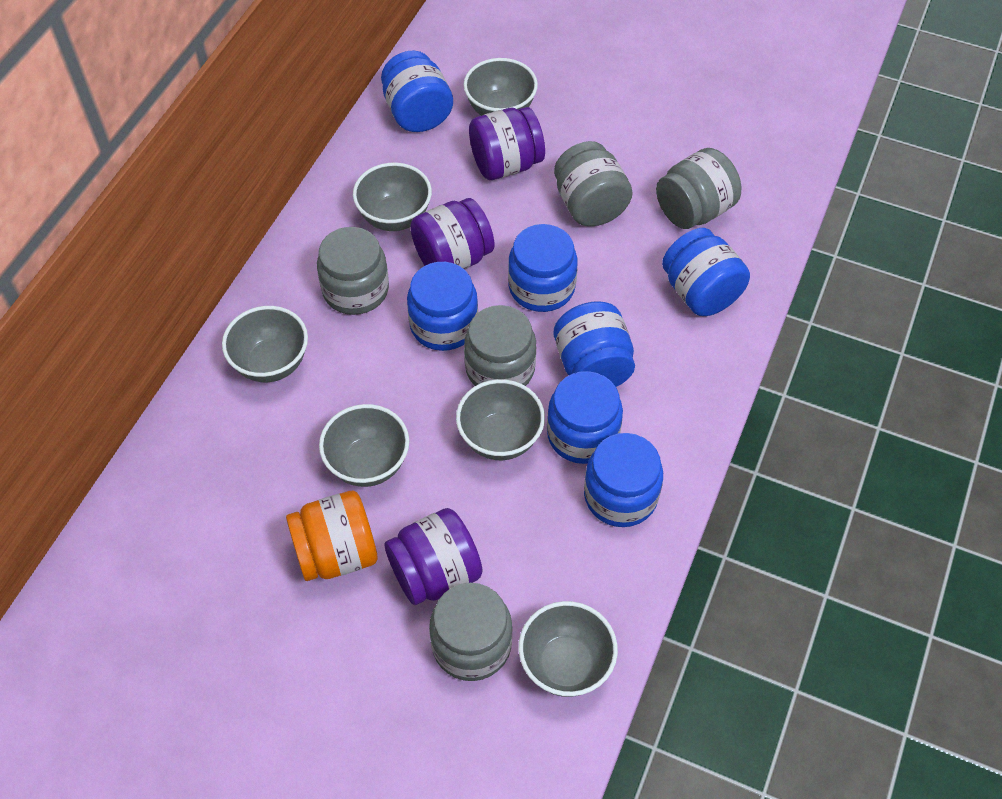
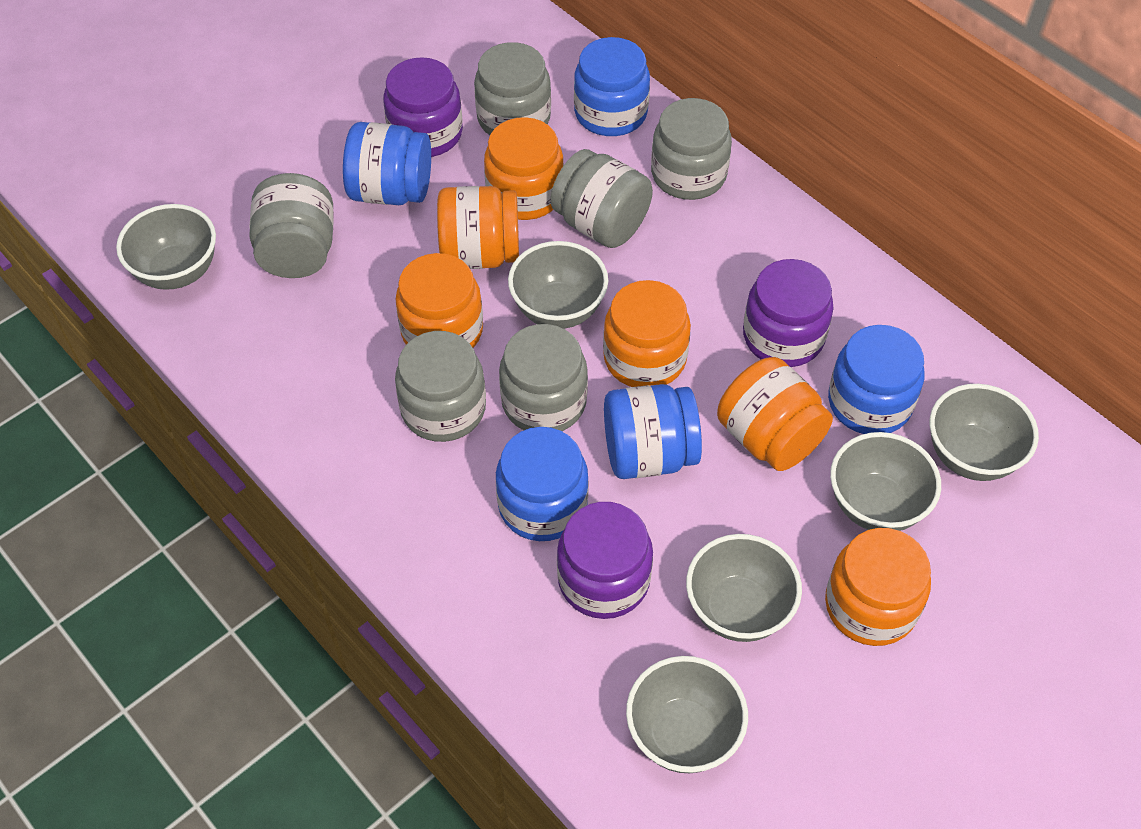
blue jar: [381,50,453,132] [407,262,478,351] [508,224,577,312] [547,371,623,464] [554,301,635,387] [584,433,663,527] [662,228,750,316] = 7 -> [343,122,431,205] [496,427,589,541] [574,37,650,136] [604,384,702,479] [828,325,924,434] = 5
grey jar: [317,227,389,315] [429,583,512,681] [464,305,536,386] [554,141,633,226] [656,148,741,229] = 5 -> [249,173,334,278] [395,331,486,442] [474,42,551,135] [499,324,588,431] [550,149,653,248] [651,98,732,200] = 6
orange jar: [286,491,377,581] = 1 -> [395,253,483,348] [437,186,519,269] [484,117,564,220] [603,280,691,387] [717,357,833,471] [825,528,931,646] = 6

